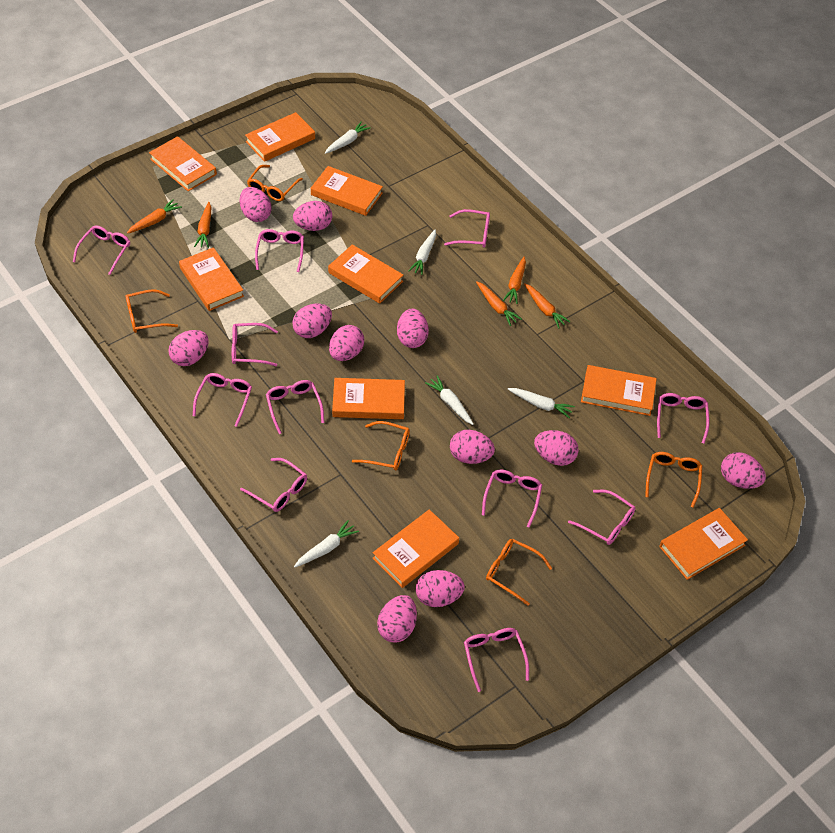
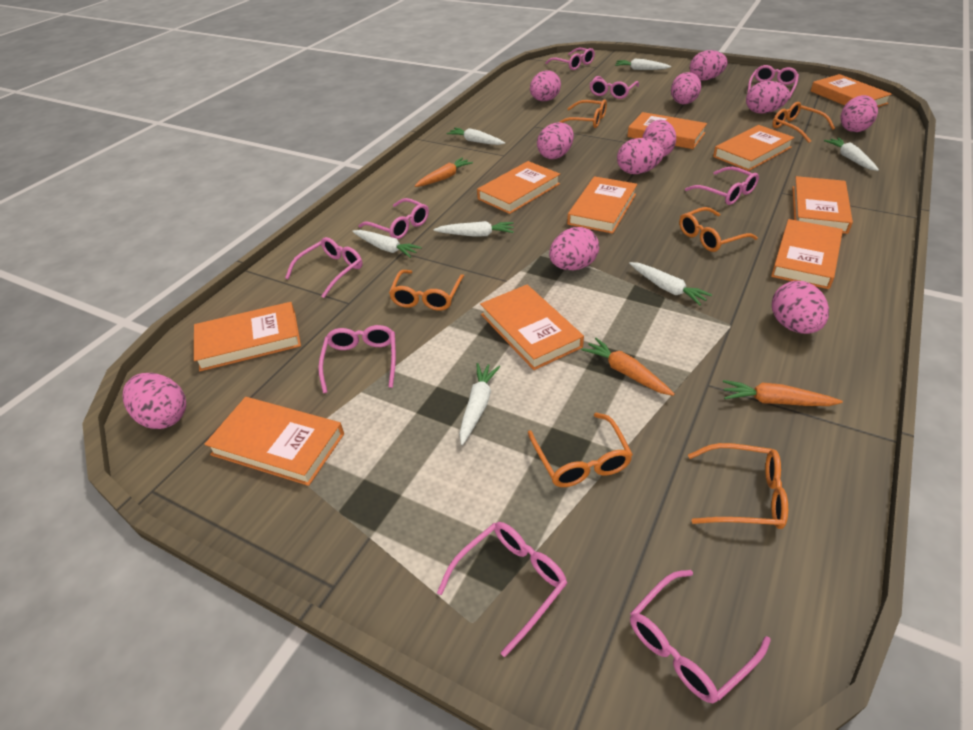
orange book: [149,136,217,191] [179,247,244,311] [245,112,315,162] [311,166,383,216] [328,244,403,304] [332,378,405,419] [373,509,459,588] [581,365,657,416] [659,508,748,580] = 9 -> [194,302,301,371] [204,397,344,486] [477,161,560,214] [480,285,584,370] [567,176,637,234] [627,112,707,149] [713,125,795,171] [771,219,843,289] [792,176,853,234] [811,74,892,107] = 10
orange carrot: [127,199,182,234] [194,202,211,248] [476,282,522,326] [503,257,526,304] [524,284,570,328] = 5 -> [415,158,473,187] [581,338,675,396] [723,380,843,406] = 3
orange glasses: [125,289,178,333] [247,165,303,201] [352,421,410,471] [486,539,552,606] [645,452,702,508] = 5 -> [389,270,464,311] [528,413,633,487] [560,99,607,128] [679,207,758,252] [688,443,788,529] [772,102,835,143] = 6
pink glasses: [73,225,130,275] [193,373,252,427] [232,323,278,366] [240,458,307,512] [255,229,304,272] [266,380,324,434] [444,209,490,248] [464,628,529,692] [482,470,542,528] [568,490,636,545] [657,393,709,444] = 11 -> [285,237,363,298] [318,325,396,393] [358,198,429,239] [437,522,567,657] [545,48,595,70] [590,76,639,99] [630,570,770,703] [685,167,759,205] [747,65,799,99] = 9
white carrot: [294,520,359,568] [325,121,371,154] [408,230,436,275] [425,375,474,425] [508,388,575,418] = 5 -> [352,230,422,258] [434,221,514,237] [447,128,505,145] [459,363,500,445] [615,59,671,70] [629,262,712,306] [824,137,879,171] = 7

